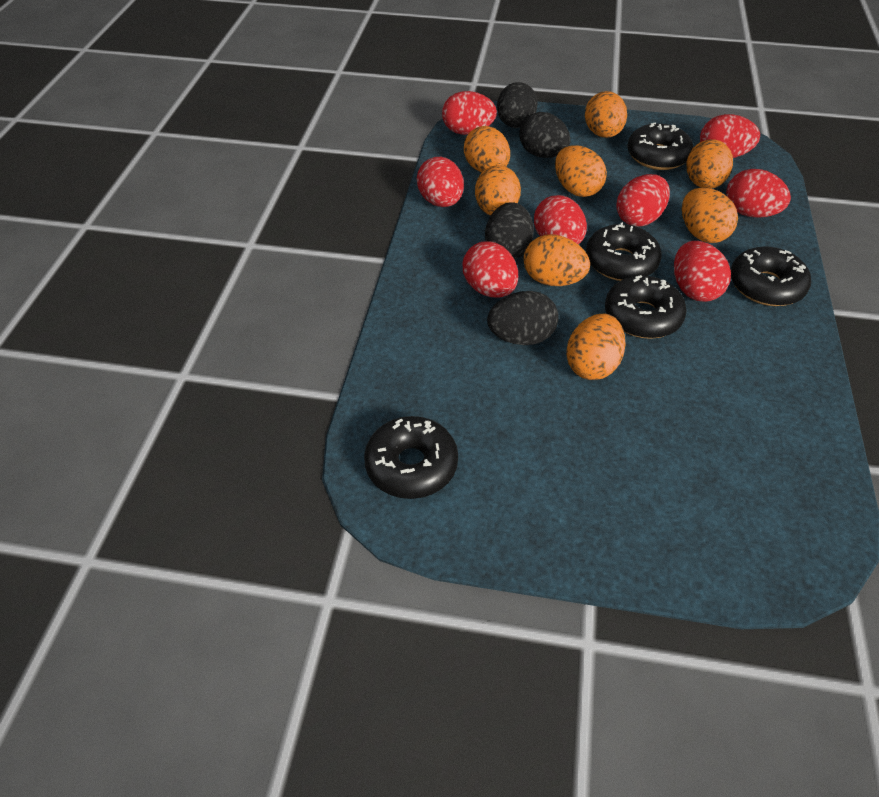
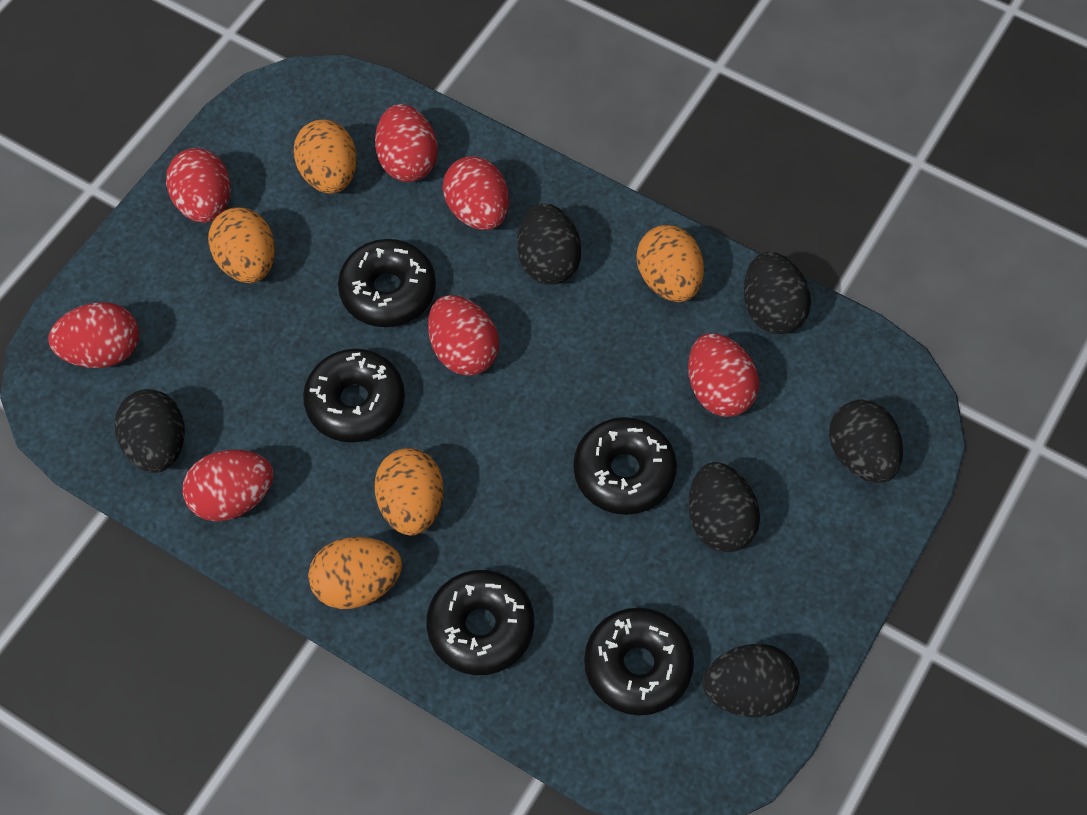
black egg: [485,202,534,259] [487,291,559,345] [497,82,538,128] [520,112,570,158] = 4 -> [115,389,185,473] [517,203,581,285] [688,462,760,552] [702,644,800,718] [744,252,811,334] [829,400,903,483] = 6
orange egg: [464,126,510,173] [475,165,521,216] [524,234,590,286] [555,145,607,197] [566,314,626,380] [585,91,627,138] [682,187,738,243] [687,139,733,189] = 8 -> [208,207,275,283] [294,120,357,194] [308,537,402,609] [374,448,444,536] [637,225,704,302] = 5
red egg: [417,157,464,207] [442,91,497,135] [463,241,518,297] [534,195,587,244] [616,174,670,227] [674,241,731,302] [700,114,760,158] [726,169,791,218] = 8 -> [49,302,139,368] [166,148,231,223] [182,450,274,522] [375,104,438,182] [428,295,499,376] [443,156,509,230] [688,333,759,417] = 7

